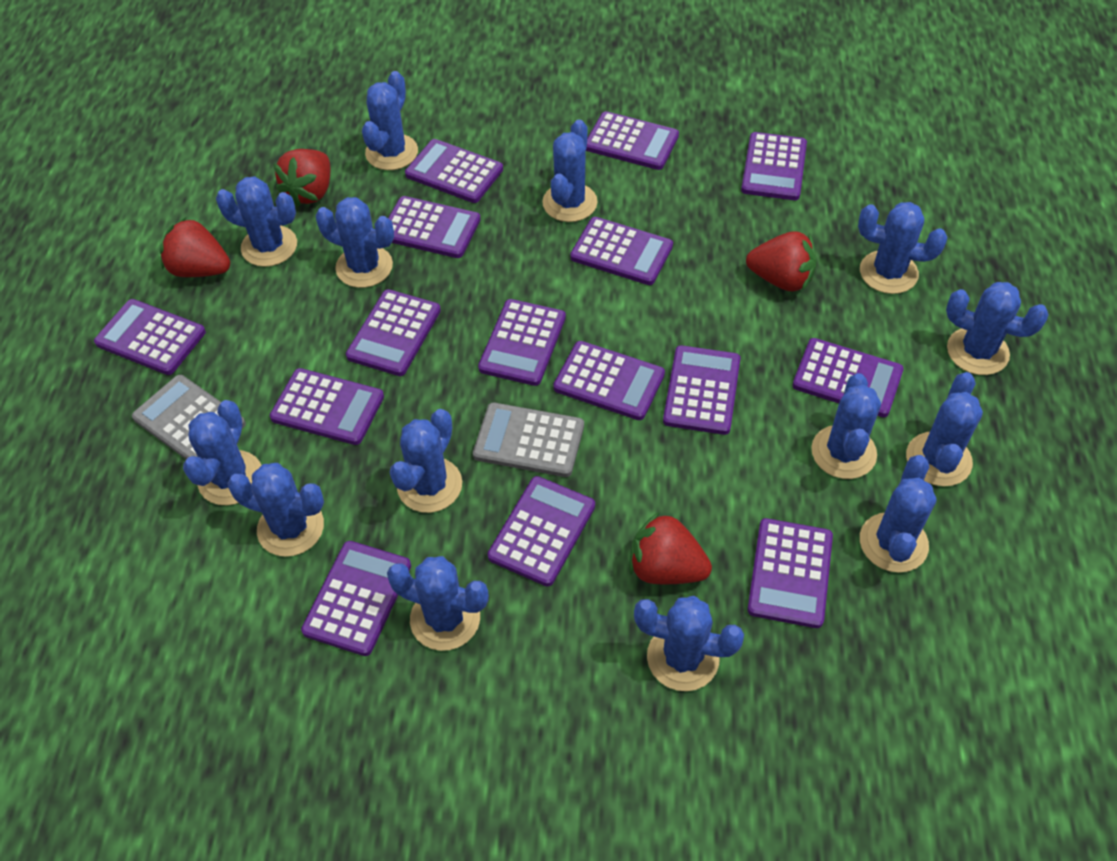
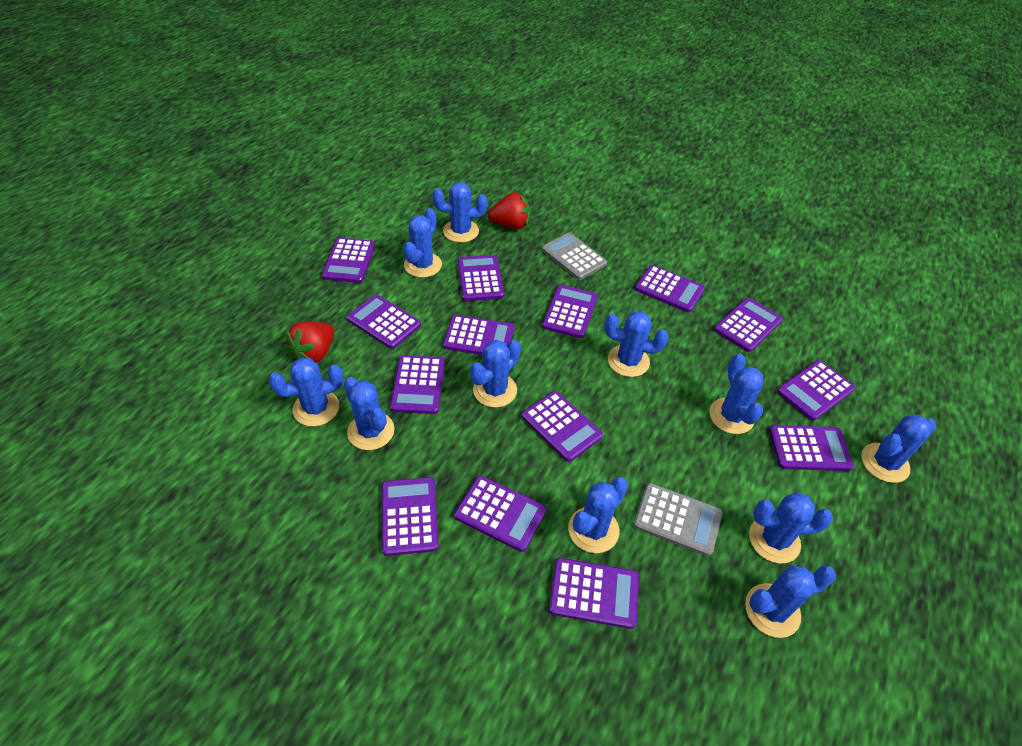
blue cactus: [183,400,261,505] [216,176,297,267] [227,463,324,557] [315,197,394,288] [362,71,418,170] [387,556,489,651] [390,409,462,513] [542,120,598,222] [634,596,744,691] [811,373,881,479] [858,202,947,294] [860,455,937,573] [906,372,983,487] [946,282,1049,375] = 14 -> [269,358,344,427] [344,377,395,450] [404,208,442,278] [433,182,488,243] [470,340,521,408] [568,477,628,553] [604,311,669,377] [709,354,763,434] [745,565,836,638] [749,492,833,564] [861,415,936,483] = 11
purple calculator: [94,299,206,375] [270,368,384,445] [301,541,411,656] [346,289,441,376] [388,196,481,258] [405,139,503,203] [478,299,566,386] [487,476,595,587] [553,341,665,420] [570,217,673,285] [586,111,679,170] [663,345,740,435] [741,132,807,200] [747,518,833,628] [792,338,904,417] = 15 -> [322,238,375,283] [347,295,421,349] [382,477,439,556] [390,355,445,414] [443,315,514,355] [454,476,547,552] [457,255,504,301] [521,391,603,462] [542,285,598,338] [549,558,639,629] [635,265,705,312] [714,298,783,352] [769,425,854,471] [777,360,855,421] = 14
red strawberry: [160,218,230,277] [274,149,331,206] [629,511,712,584] [746,231,817,291] = 4 -> [286,321,335,363] [488,192,530,229] = 2

